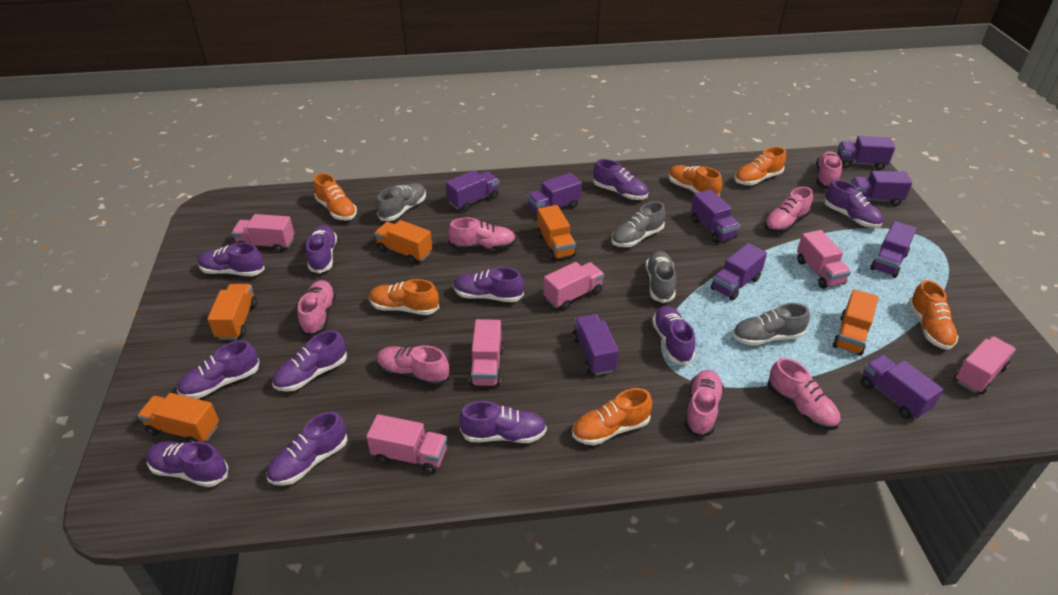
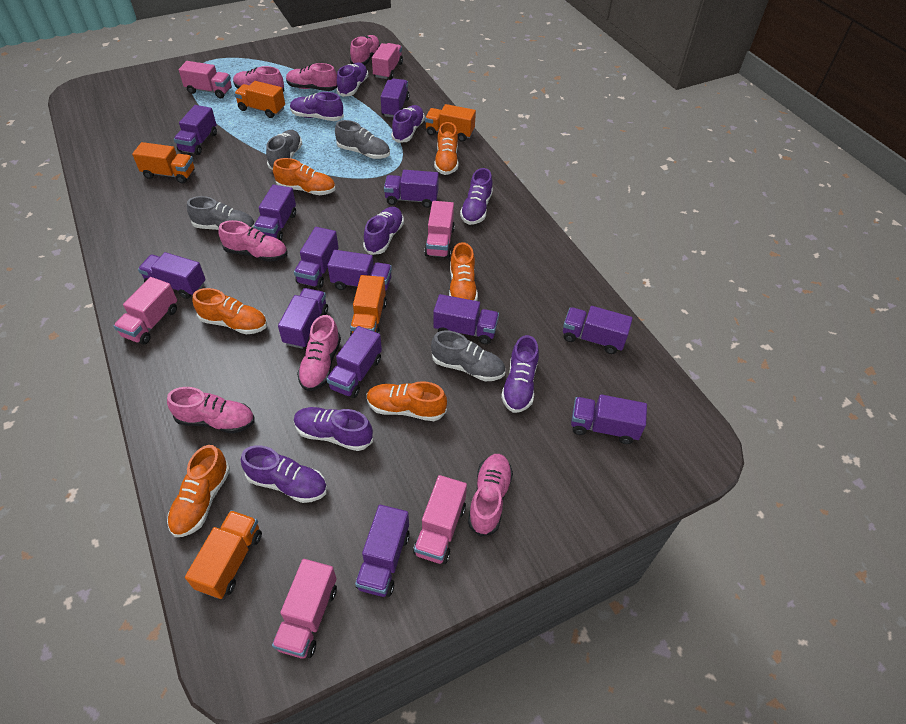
purple shoe: [146,441,228,487] [177,340,260,399] [197,243,265,276] [266,411,348,486] [272,330,347,392] [306,225,337,273] [454,267,524,302] [459,401,547,443] [593,159,648,200] [652,306,695,365] [824,180,883,228] = 11 -> [241,445,327,503] [290,92,344,121] [294,407,373,451] [336,63,368,97] [363,207,404,255] [391,105,425,143] [460,168,493,225] [501,335,539,413] = 8
purple truck: [446,170,499,212] [527,173,582,214] [573,314,619,375] [691,189,740,243] [711,243,767,301] [837,136,895,170] [851,171,912,206] [861,355,944,419] [870,221,917,278] = 9 -> [138,252,206,299] [174,105,217,155] [254,185,296,241] [278,288,328,349] [294,227,339,288] [327,250,392,291] [327,326,382,398] [355,505,410,597] [381,78,410,117] [384,170,439,208] [433,294,499,344] [563,306,633,354] [571,394,647,444] = 13

